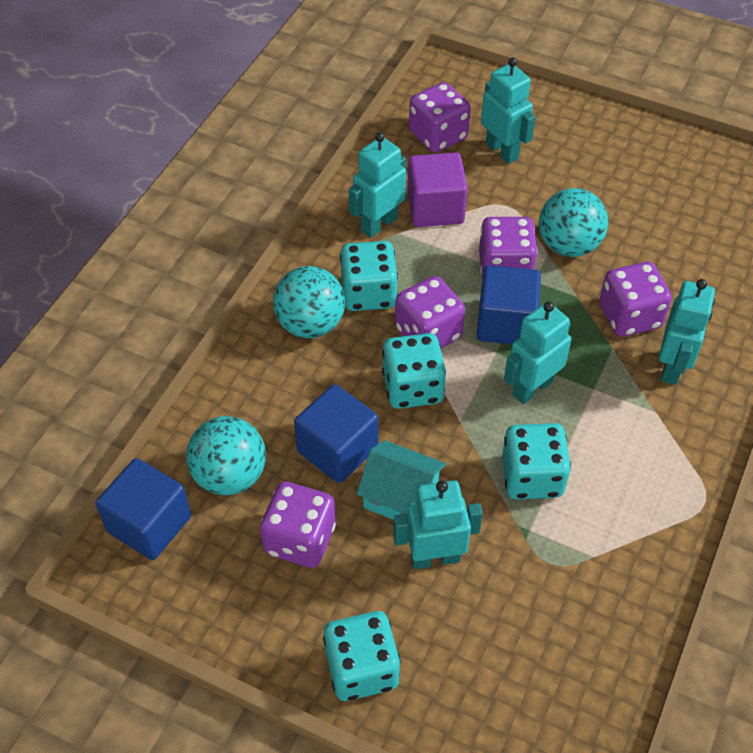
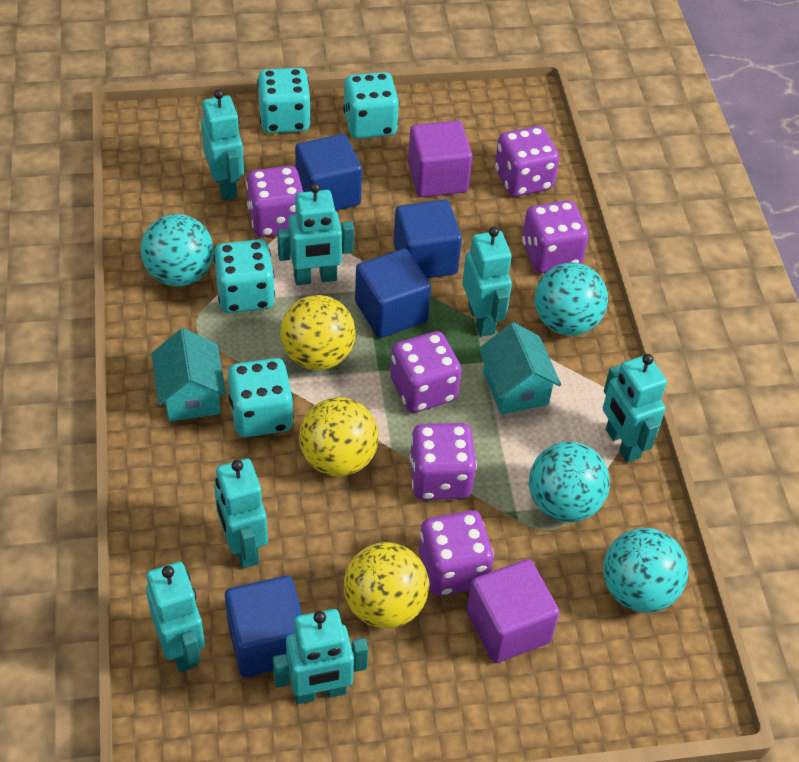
blue cube: [96,458,191,560] [294,384,378,483] [477,265,541,344] = 3 -> [225,576,302,677] [295,134,362,211] [355,249,431,338] [393,199,462,278] = 4
purple cube: [408,152,468,227] = 1 -> [408,120,472,197] [466,559,560,663] = 2
purple dice: [260,481,336,568] [395,276,465,348] [409,82,471,153] [479,217,538,279] [599,262,672,337] = 5 -> [246,166,303,237] [390,331,462,413] [410,423,477,500] [419,510,494,596] [495,126,559,197] [522,200,589,273] = 6
turquoise ball: [186,416,266,495] [273,266,345,338] [539,188,608,257] = 3 -> [141,214,214,286] [529,442,610,523] [534,262,608,335] [603,528,688,613] = 4
turquoise house: [356,440,446,520] = 1 -> [151,328,226,421] [479,322,561,415] = 2
turquoise robot: [349,132,406,238] [393,480,483,569] [481,58,535,164] [504,301,571,404] [659,279,715,385] = 5 -> [146,562,205,672] [201,89,244,200] [214,459,268,568] [273,609,368,704] [277,183,354,285] [462,227,512,337] [603,354,667,462] = 7
yellow ball: none = 0 -> [280,295,356,370] [299,397,379,477] [344,542,429,629] = 3

